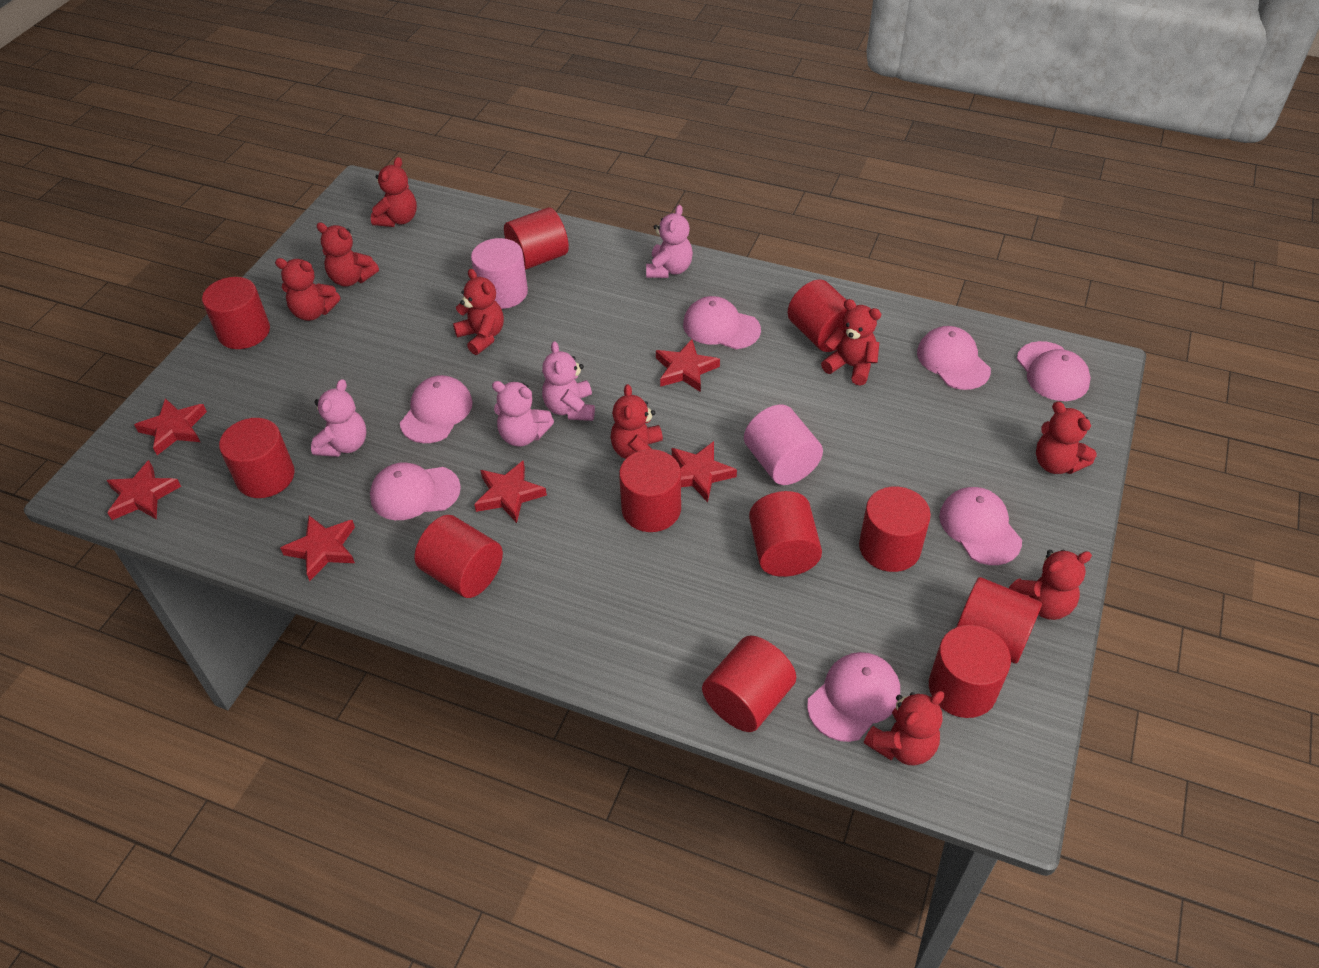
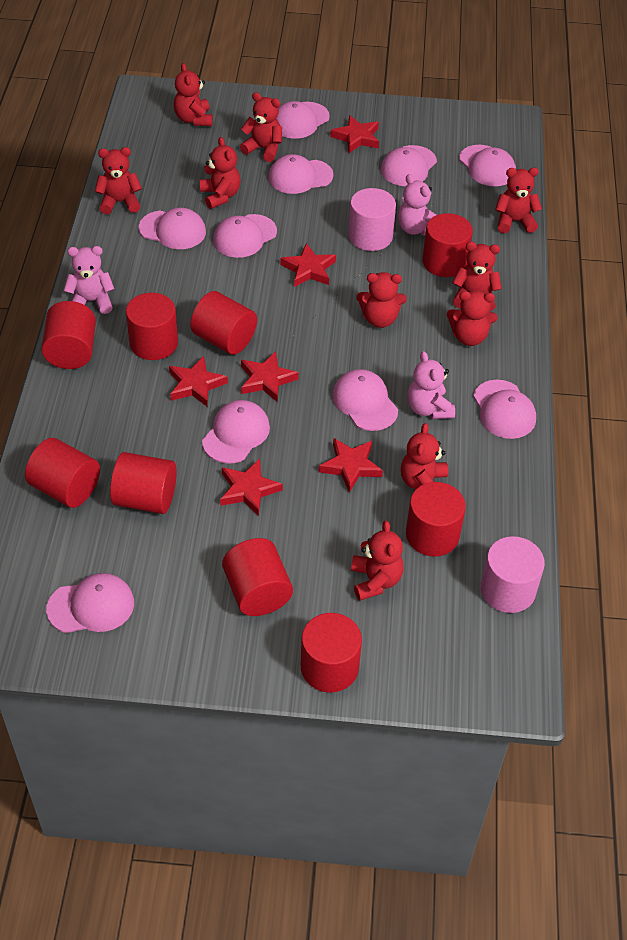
pink cap: [370,463,461,520] [400,375,473,443] [683,296,761,349] [807,652,900,742] [917,326,991,390] [939,487,1022,565] [1017,341,1091,401] = 7 -> [46,573,134,633] [139,208,206,249] [202,400,270,464] [213,214,277,258] [268,154,334,194] [276,101,330,139] [332,369,398,431] [381,145,437,186] [459,145,516,186] [473,380,536,439] = 10
pink teddy bear: [311,379,366,457] [492,381,554,447] [542,341,595,421] [646,205,693,278] = 4 -> [64,246,114,314] [398,174,436,236] [408,351,455,419] = 3
red cylinder: [202,277,270,349] [219,418,295,498] [414,515,503,598] [504,207,569,270] [619,449,681,532] [702,635,796,732] [749,491,822,577] [788,280,848,352] [859,486,931,572] [929,625,1011,718] [957,577,1042,664] = 11 -> [25,438,100,508] [41,301,96,369] [110,452,176,514] [126,293,178,360] [191,291,257,355] [222,538,293,616] [301,613,362,692] [406,482,466,557] [422,213,473,277] = 9
red teddy bear: [275,258,340,321] [316,222,379,287] [371,157,417,227] [453,269,504,355] [611,384,663,459] [821,299,881,386] [864,691,944,766] [1009,550,1092,620] [1036,401,1097,474] = 9 -> [95,147,142,214] [174,63,213,126] [200,137,241,209] [240,92,282,162] [351,521,403,601] [356,272,407,328] [401,423,448,489] [447,290,498,346] [452,242,502,312] [495,167,542,233] = 10

